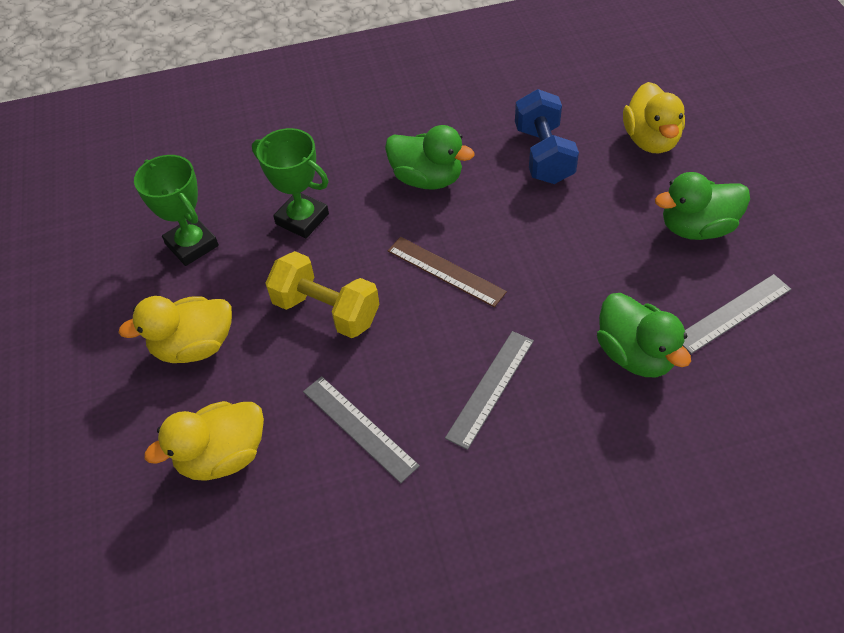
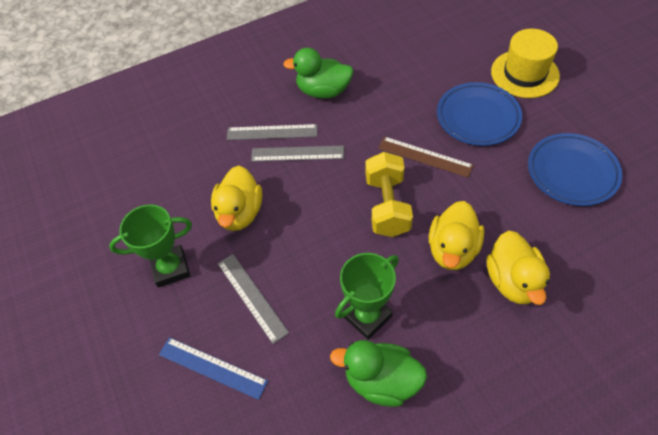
blue dumbbell: [515,89,579,184] = 1 -> none = 0
blue plate: none = 0 -> [437,82,522,146] [528,133,622,206] = 2
blue ruler: none = 0 -> [159,337,268,400] = 1
green duck: [385,125,475,189] [597,293,691,377] [655,172,750,240] = 3 -> [283,48,354,99] [330,340,427,407] = 2
yellow hat: none = 0 -> [491,29,560,98] = 1

